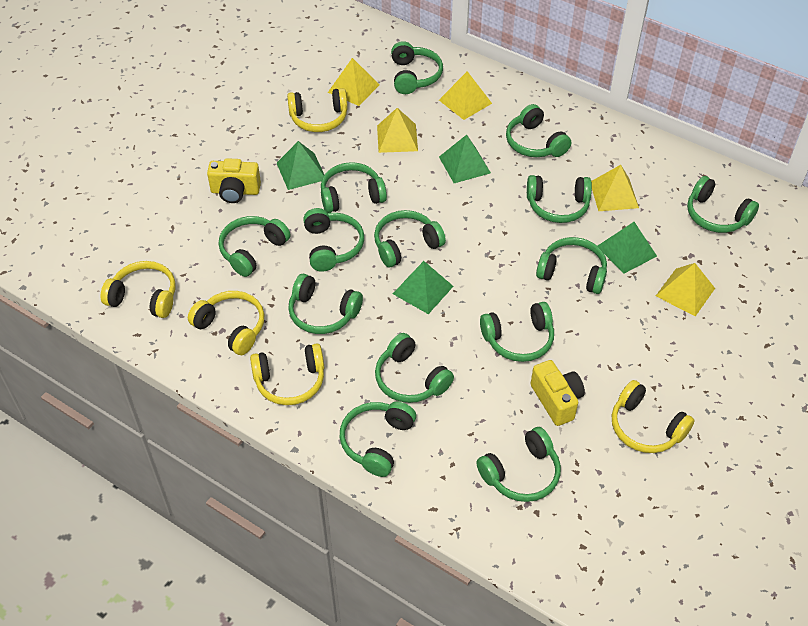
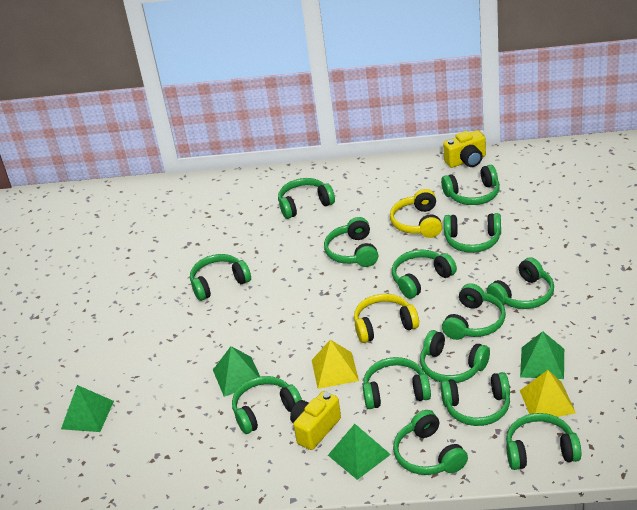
yellow headphones: [101,261,175,318] [188,291,265,355] [250,343,324,405] [287,88,348,132] [612,380,694,453] = 5 -> [354,294,419,343] [390,189,442,238] = 2
yellow pyramid: [328,58,380,106] [377,108,418,153] [439,71,492,120] [591,165,639,211] [656,263,715,316] = 5 -> [312,340,359,389] [520,370,576,417] = 2

